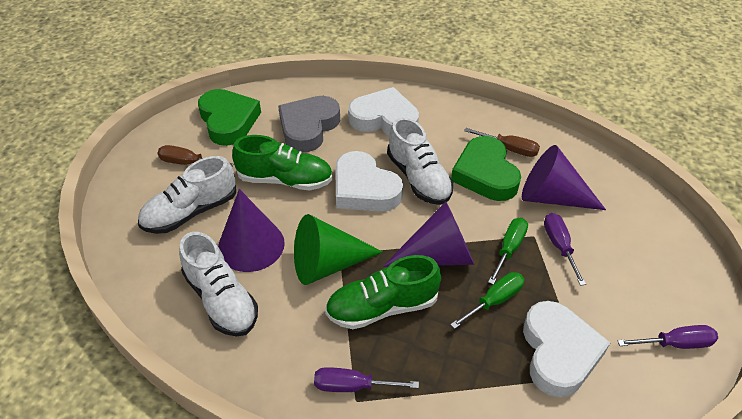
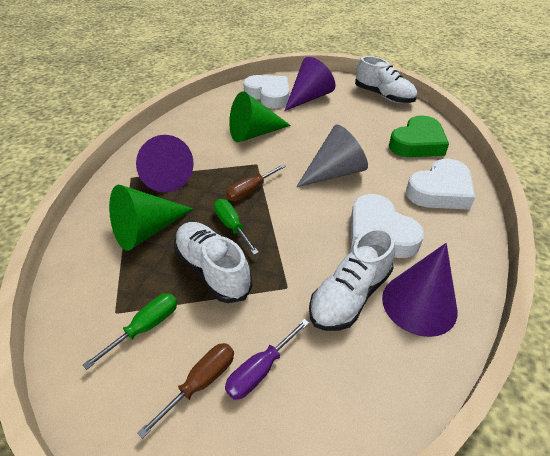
green cone: [294,214,383,285] = 1 -> [109,185,193,251] [229,91,291,142] = 2
green heart: [198,89,261,146] [451,136,521,201] = 2 -> [389,115,449,157] = 1
green shoe: [232,135,333,191] [325,255,441,329] = 2 -> none = 0
grey cone: none = 0 -> [296,124,368,187] = 1
grey heart: [278,96,340,152] = 1 -> none = 0
purple screwdriver: [314,367,419,392] [544,213,586,286] [617,325,718,349] = 3 -> [225,319,309,400] = 1

